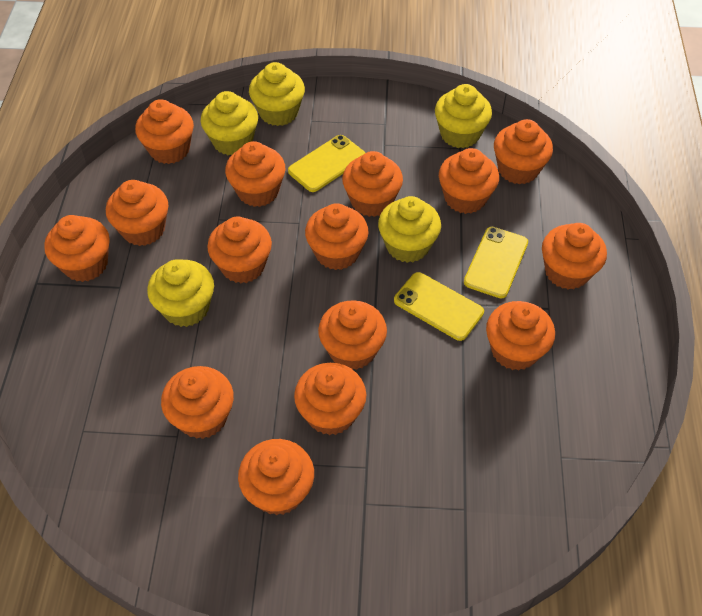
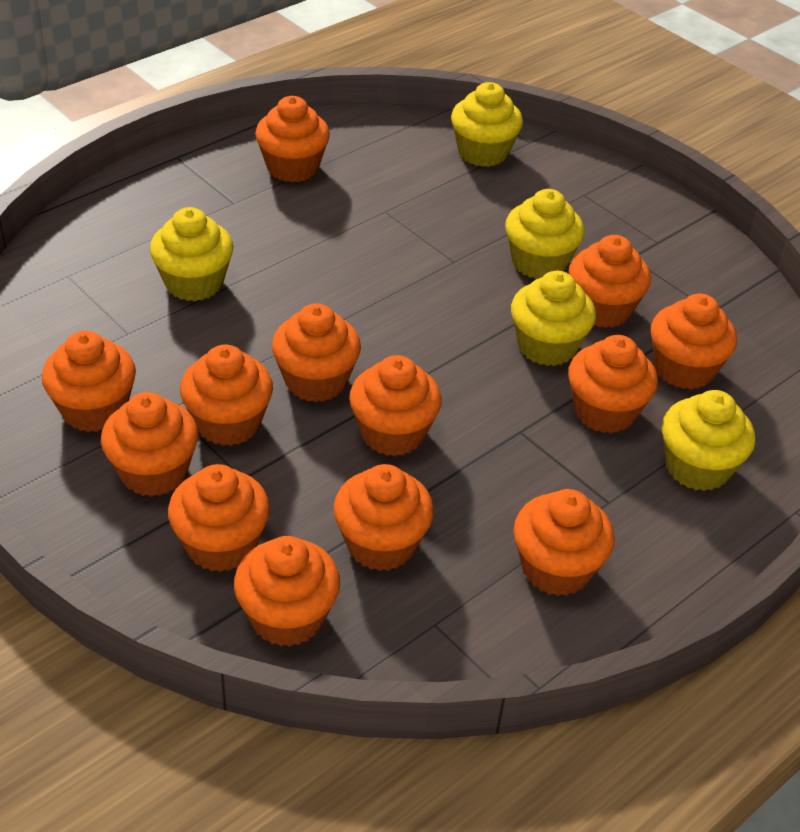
orange cupcake: [44,215,110,282] [106,180,168,246] [135,99,194,164] [161,366,234,439] [207,217,272,283] [225,141,286,207] [238,439,314,515] [294,363,366,435] [305,203,369,270] [318,300,387,370] [342,151,403,217] [439,148,499,214] [486,301,555,371] [494,119,553,185] [542,223,607,290] = 15 -> [42,331,136,432] [101,392,198,497] [168,464,270,572] [180,344,273,446] [234,536,340,647] [255,96,330,182] [272,303,361,402] [333,464,434,571] [349,355,442,456] [513,489,615,596] [568,335,658,434] [569,235,651,328] [651,294,737,390] = 13
yellow phone: [288,135,365,192] [394,272,484,341] [464,227,528,298] = 3 -> none = 0

